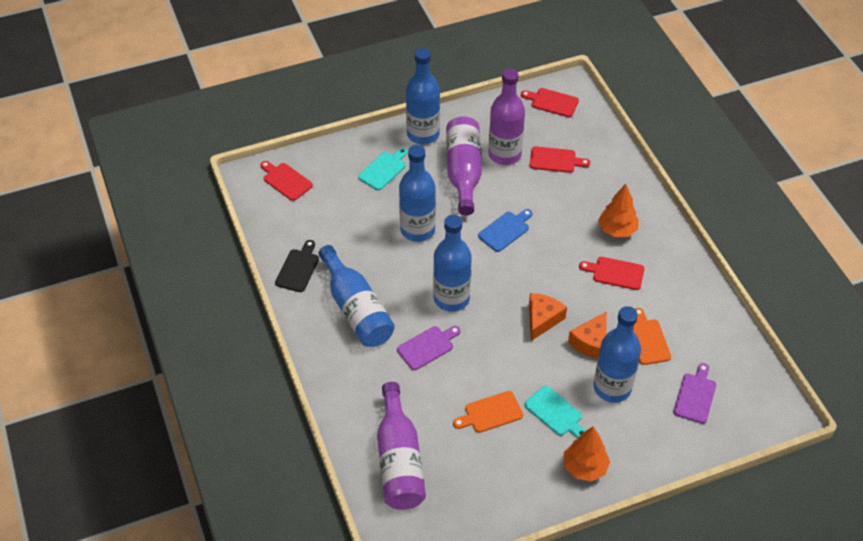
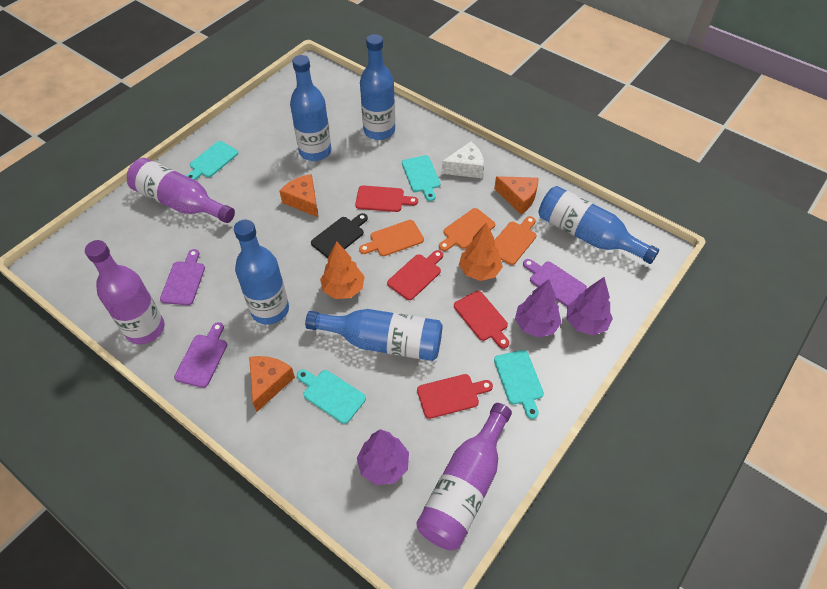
blue cutting board: [478,209,532,252] = 1 -> none = 0
orange cheese: [529,293,567,341] [568,311,607,359] = 2 -> [249,356,295,412] [279,174,318,217] [494,176,538,214] = 3
orange cutting board: [453,391,523,433] [633,308,671,365] = 2 -> [359,220,424,256] [439,208,495,251] [495,216,537,265] = 3
purple cutting board: [397,326,461,370] [673,363,716,424] = 2 -> [160,249,205,305] [174,322,227,388] [523,259,587,307] = 3
purple tree: none = 0 -> [357,429,409,485] [515,279,561,337] [567,277,613,335] = 3
turquoise cutting board: [358,148,408,190] [525,386,586,438] = 2 -> [187,141,238,180] [297,369,366,424] [402,155,440,201] [494,350,544,419] = 4
white cheese: none = 0 -> [442,141,484,178] = 1

